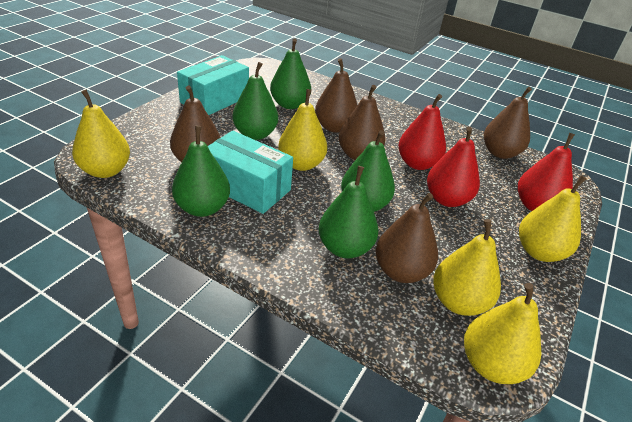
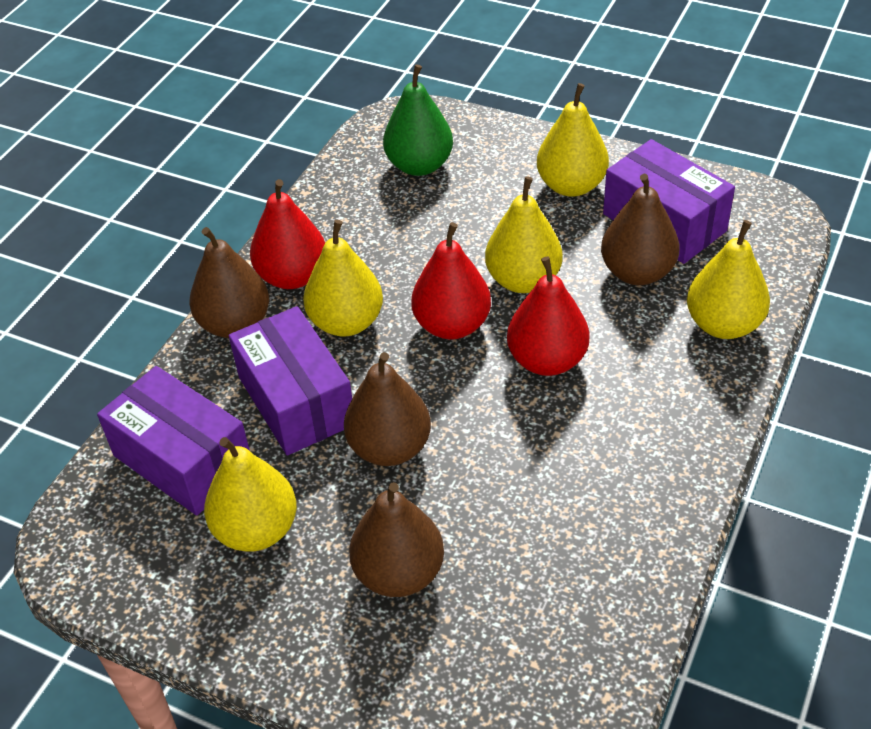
brown pear: [170,86,221,162] [315,58,357,133] [338,85,385,160] [375,193,438,283] [484,87,532,159] = 5 -> [190,227,269,338] [344,352,431,466] [349,482,444,597] [601,174,679,285] = 4
green pear: [172,126,230,217] [232,62,278,140] [270,38,311,109] [319,166,378,259] [341,130,395,212] = 5 -> [383,64,453,176] = 1
purple box: none = 0 -> [97,366,250,515] [229,306,352,456] [603,139,735,264] = 3
turquoise box: [177,55,249,115] [208,131,293,214] = 2 -> none = 0

